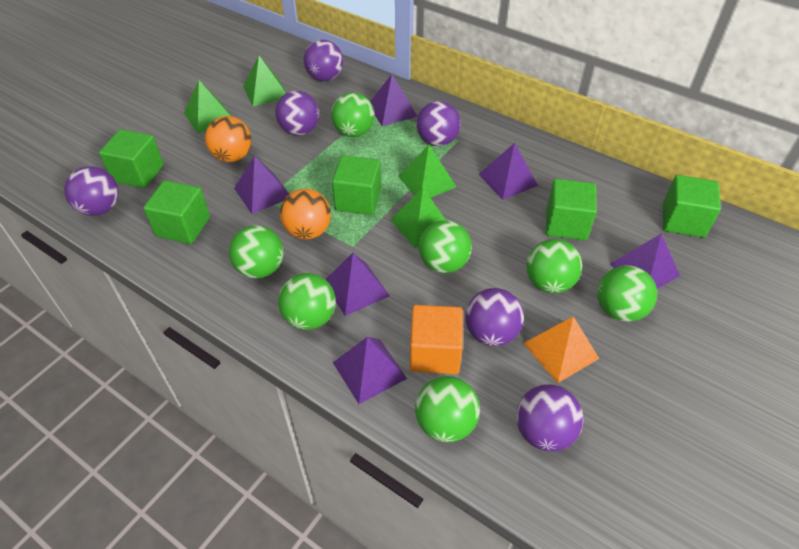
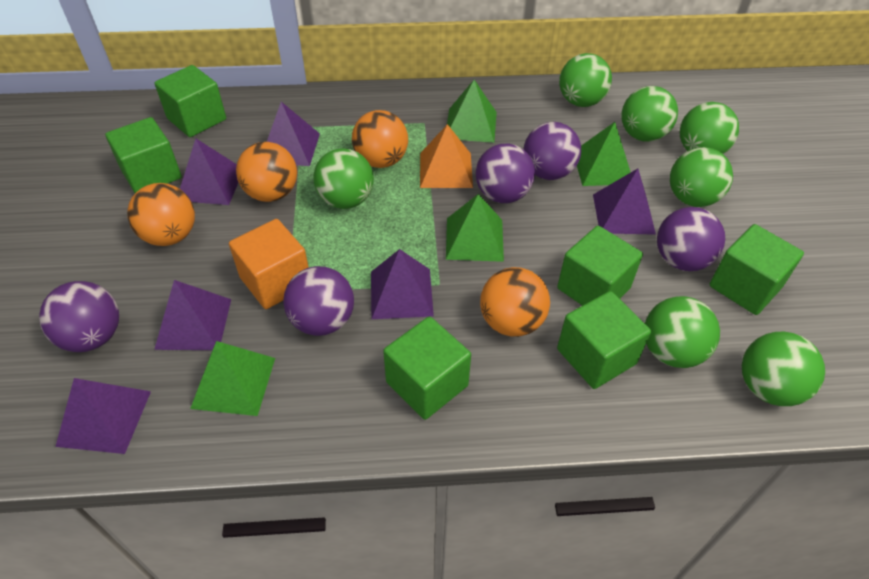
green cube: [99,129,164,188] [143,180,210,244] [332,155,381,215] [546,179,597,240] [663,175,721,238] = 5 -> [105,117,182,193] [154,65,226,137] [383,316,471,420] [557,226,643,306] [557,291,651,389] [710,224,804,315] = 6
orange ball: [205,116,252,162] [280,188,331,239] = 2 -> [127,183,195,246] [236,142,297,202] [352,110,408,168] [480,267,550,337] = 4
purple ball: [64,166,119,216] [275,91,319,135] [304,40,343,81] [416,101,461,146] [465,288,524,346] [516,384,584,451] = 6 -> [39,281,119,352] [283,266,354,336] [475,144,535,203] [523,122,581,180] [657,207,725,271] = 5

